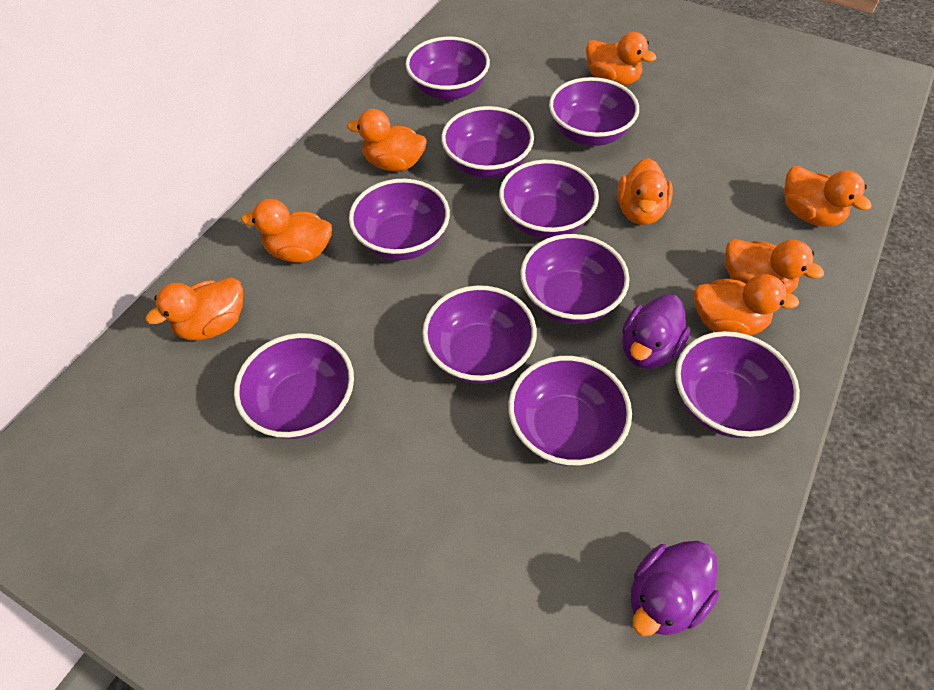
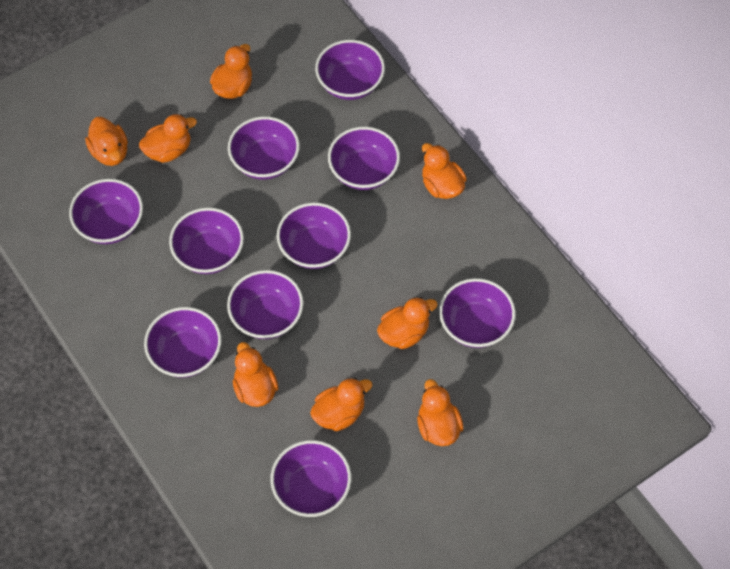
purple duck: [622,294,690,369] [631,541,719,637] = 2 -> none = 0

